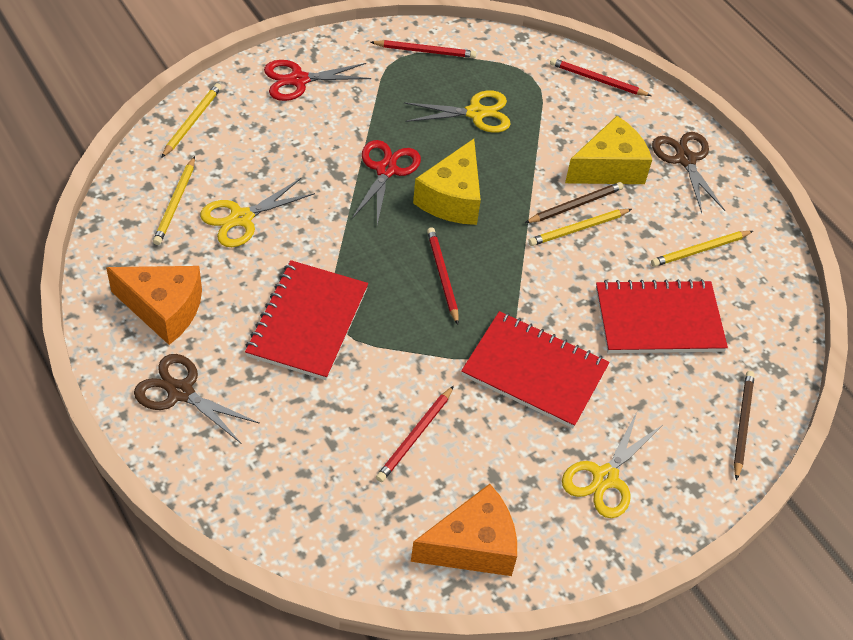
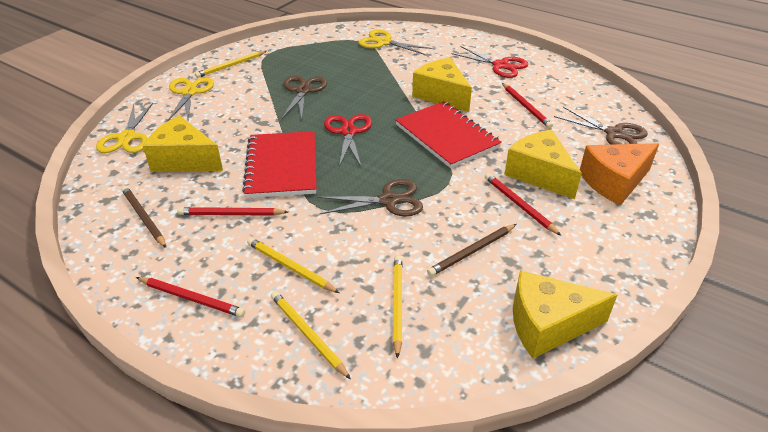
brown scissors: [134,354,260,443] [652,132,725,213] = 2 -> [282,76,327,119] [318,179,423,216] [554,107,648,145] = 3
orange cheese: [106,266,202,345] [411,484,517,576] = 2 -> [580,143,659,206] = 1
red notebook: [245,260,368,380] [461,311,609,428] [596,279,728,353] = 3 -> [242,131,316,198] [395,101,502,168] = 2
yellow cheese: [413,139,481,225] [565,116,652,184] = 2 -> [143,116,223,172] [412,58,472,112] [504,130,582,199] [513,270,617,359] = 4

